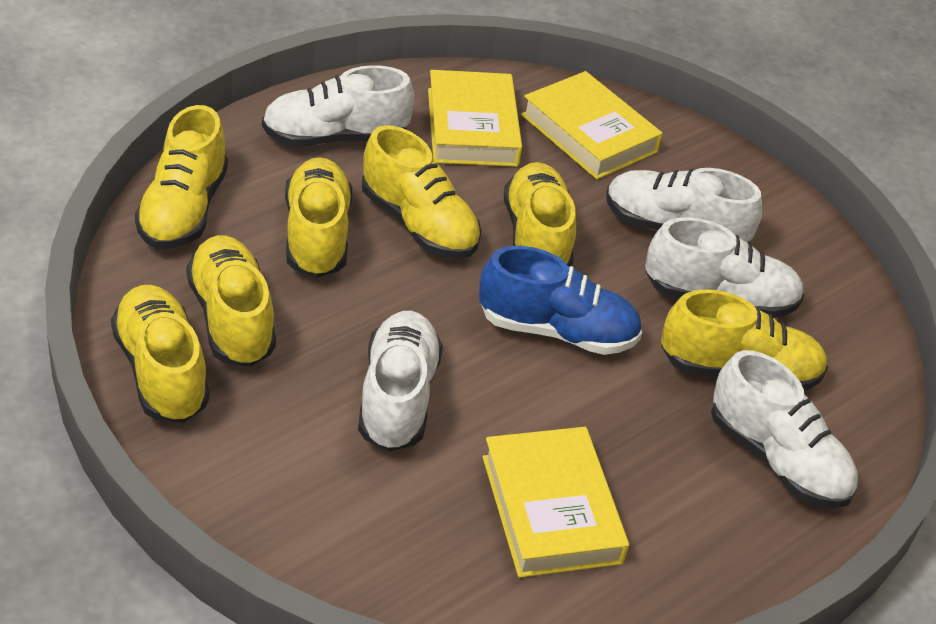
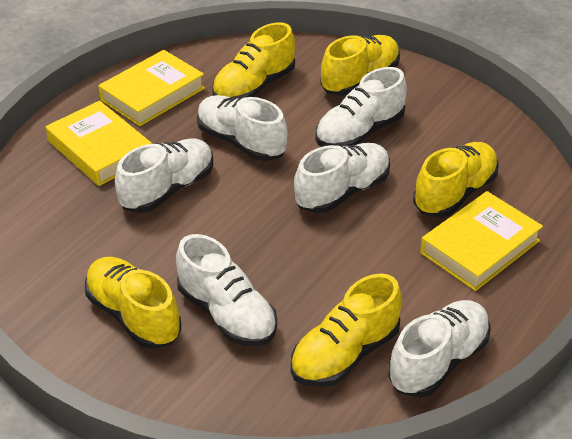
blue shoe: [479,246,642,355] = 1 -> none = 0
white shoe: [262,65,414,147] [358,311,443,452] [606,168,762,243] [645,217,804,318] [711,350,858,508] = 5 -> [115,138,213,213] [176,234,277,347] [197,95,288,161] [294,143,390,213] [315,67,407,147] [388,300,491,397] = 6
yellow shoe: [111,285,210,423] [135,105,228,249] [186,235,276,367] [285,157,352,278] [362,125,481,259] [504,162,576,267] [661,289,828,391] = 7 -> [85,257,181,349] [212,22,295,98] [290,274,402,387] [320,35,400,96] [413,142,499,217] = 5

